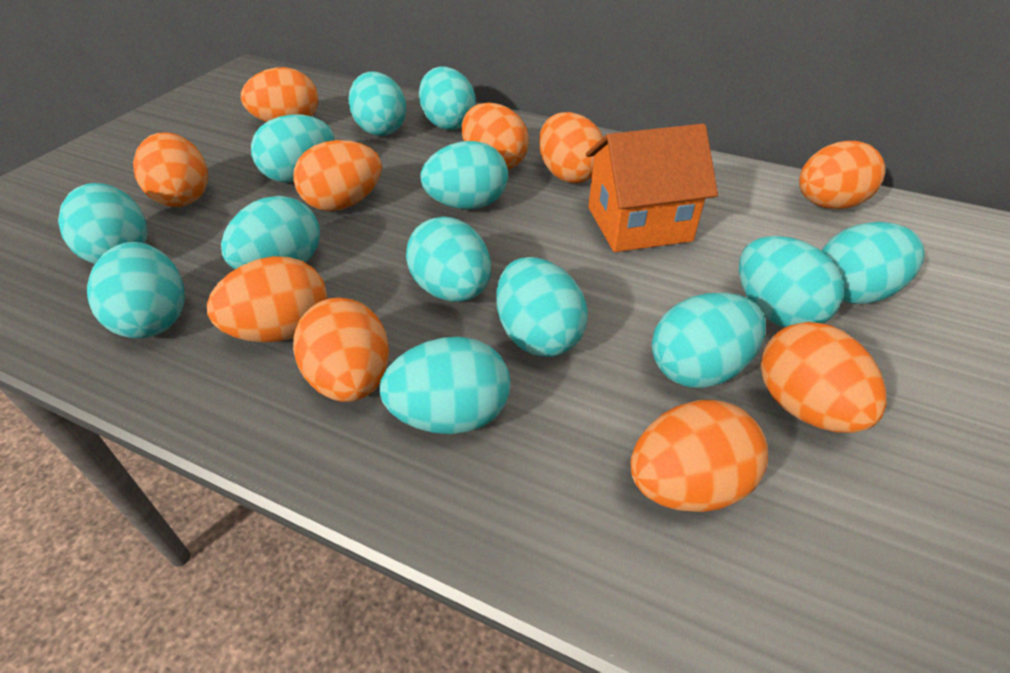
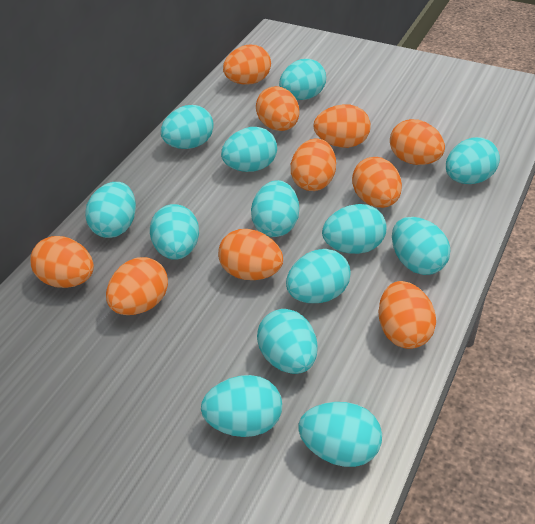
orange house: [586,124,718,252] = 1 -> none = 0

